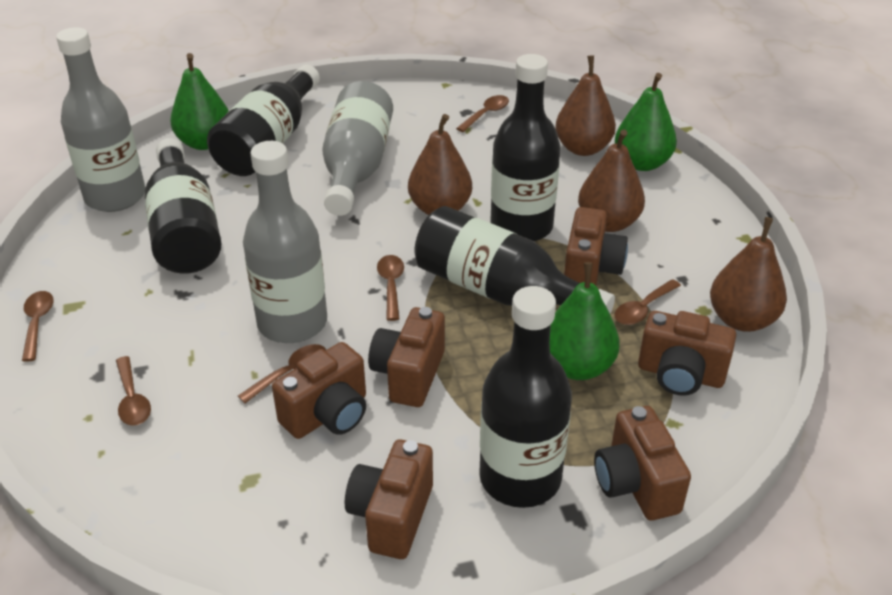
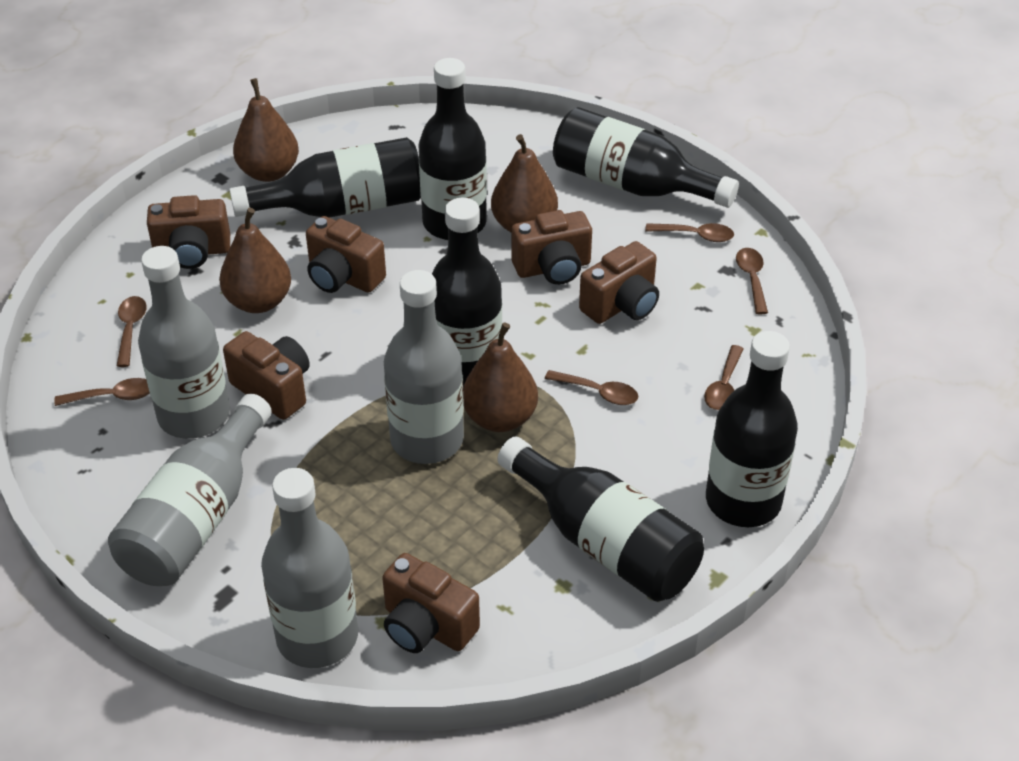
black bottle: [145,138,222,274] [207,65,320,176] [415,206,615,314] [479,286,572,508] [490,54,560,241] = 5 -> [229,137,421,218] [419,58,487,240] [432,198,502,386] [497,436,704,602] [553,107,739,208] [706,331,798,527] = 6
green pear: [170,53,229,150] [550,262,620,380] [615,73,677,171] = 3 -> none = 0
grey bottle: [56,27,145,212] [243,141,327,343] [322,81,393,216] = 3 -> [108,394,272,586] [138,246,230,439] [261,468,358,668] [384,270,464,464] = 4

